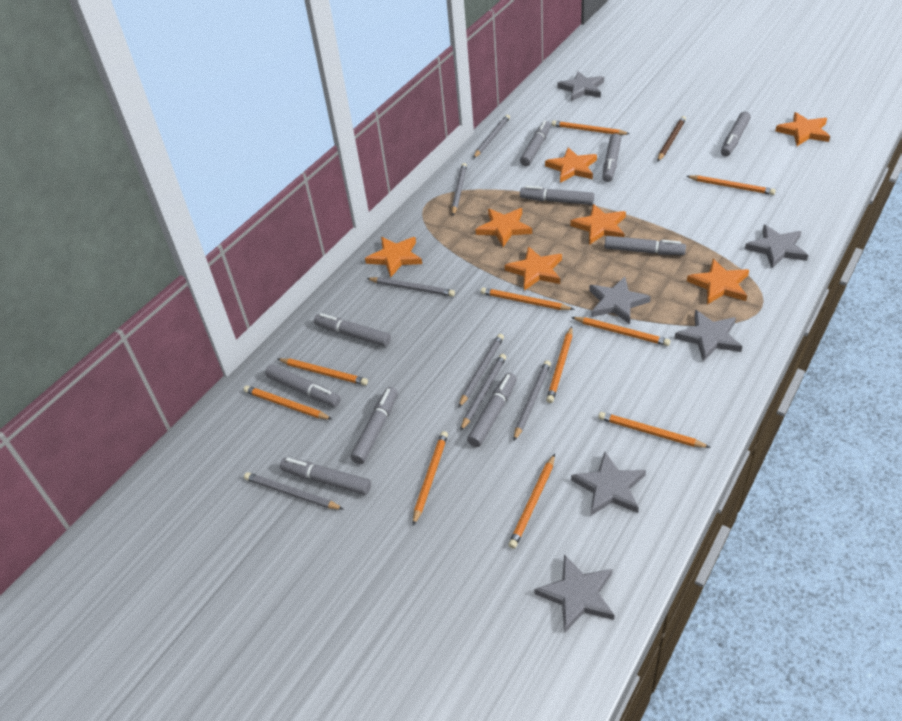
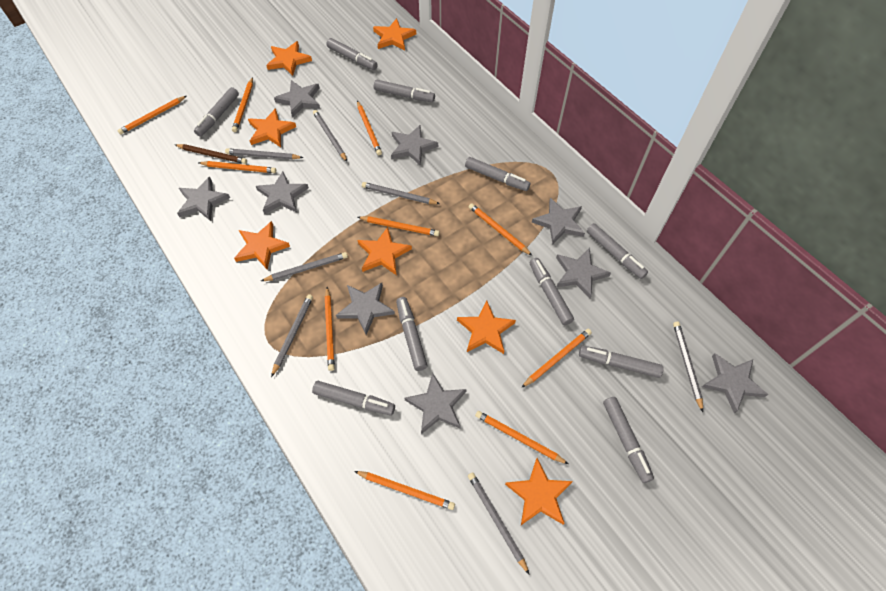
grey star: [534,554,614,632] [557,71,604,101] [571,452,646,516] [589,277,651,324] [675,310,742,361] [745,225,808,268] = 6 -> [177,177,230,221] [256,171,309,214] [274,80,320,118] [336,283,395,335] [391,125,438,166] [405,372,467,434] [532,198,585,244] [556,248,611,299] [702,353,768,413] = 9

